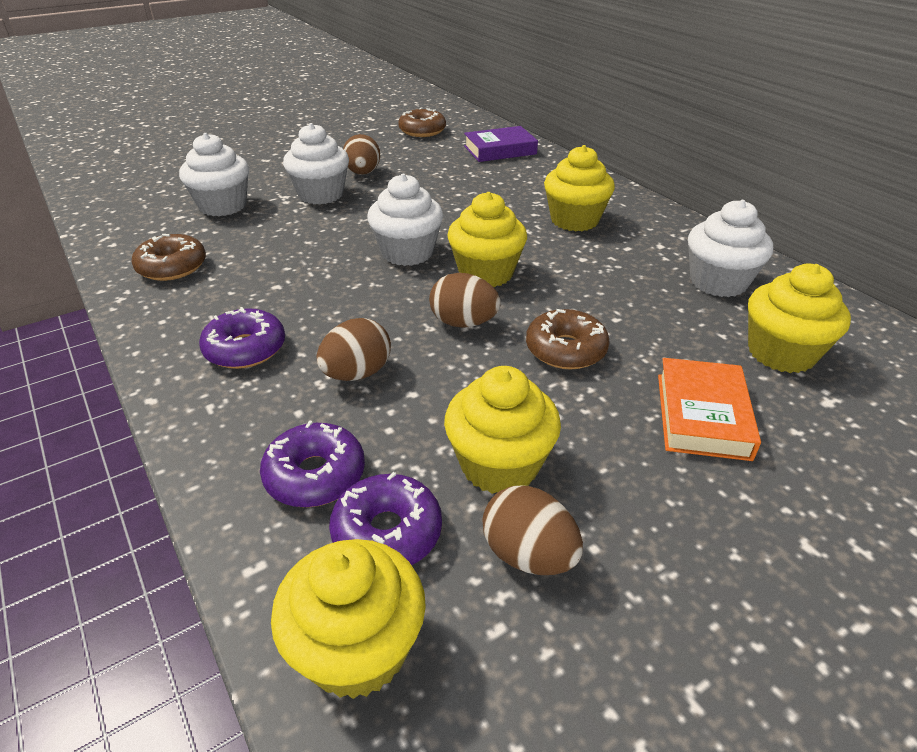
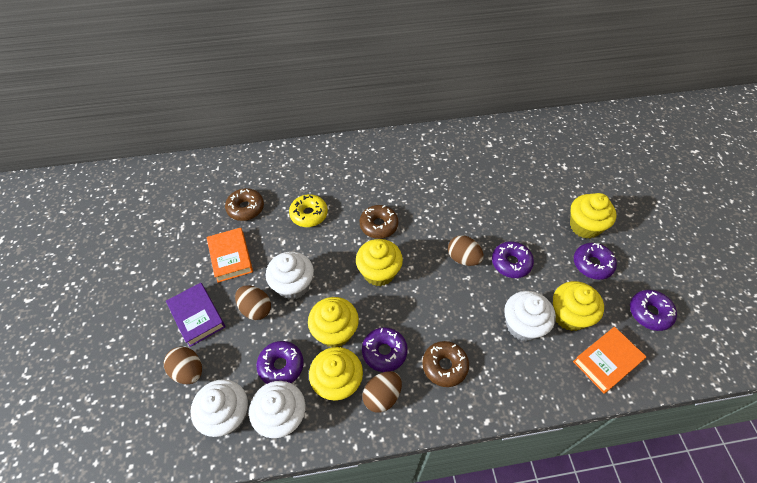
orange book: [658,358,761,461] = 1 -> [206,228,253,283] [573,327,646,393] = 2
purple donut: [199,307,285,369] [260,420,365,507] [329,472,442,565] = 3 -> [256,341,304,384] [362,327,408,372] [492,241,534,278] [574,243,617,280] [630,290,677,331] = 5
yellow donut: none = 0 -> [289,194,328,227] = 1

